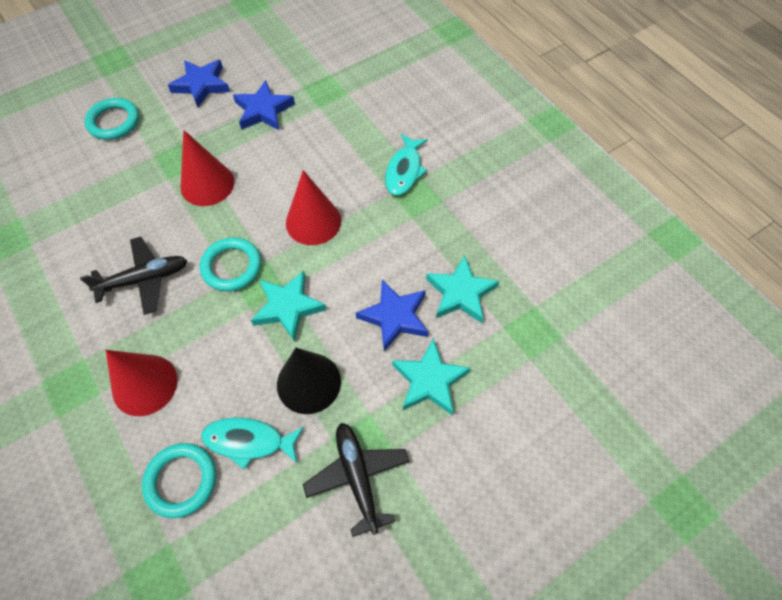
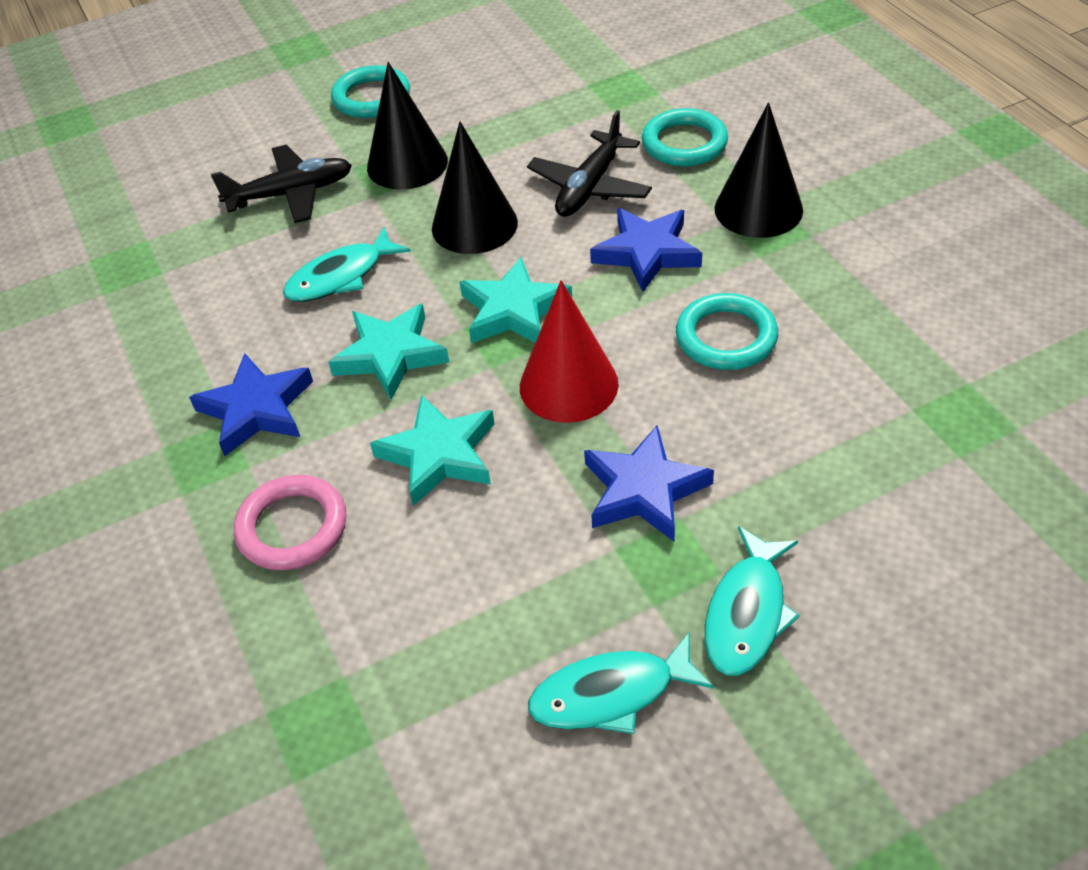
black cone: [277,348,341,414] = 1 -> [367,62,448,190] [432,122,518,254] [715,103,803,238] = 3
pink ring: none = 0 -> [234,475,347,570] = 1
red cone: [106,350,178,416] [180,130,234,206] [286,170,341,245] = 3 -> [520,280,619,423] = 1
turquoise fish: [201,418,304,469] [385,134,428,195] = 2 -> [283,227,411,302] [528,633,714,734] [705,526,800,676] = 3

